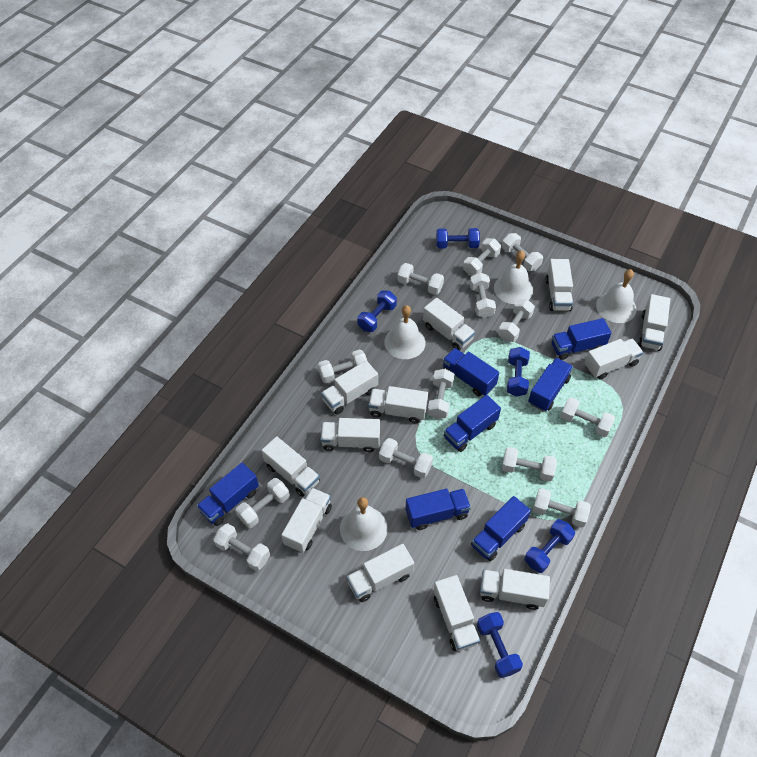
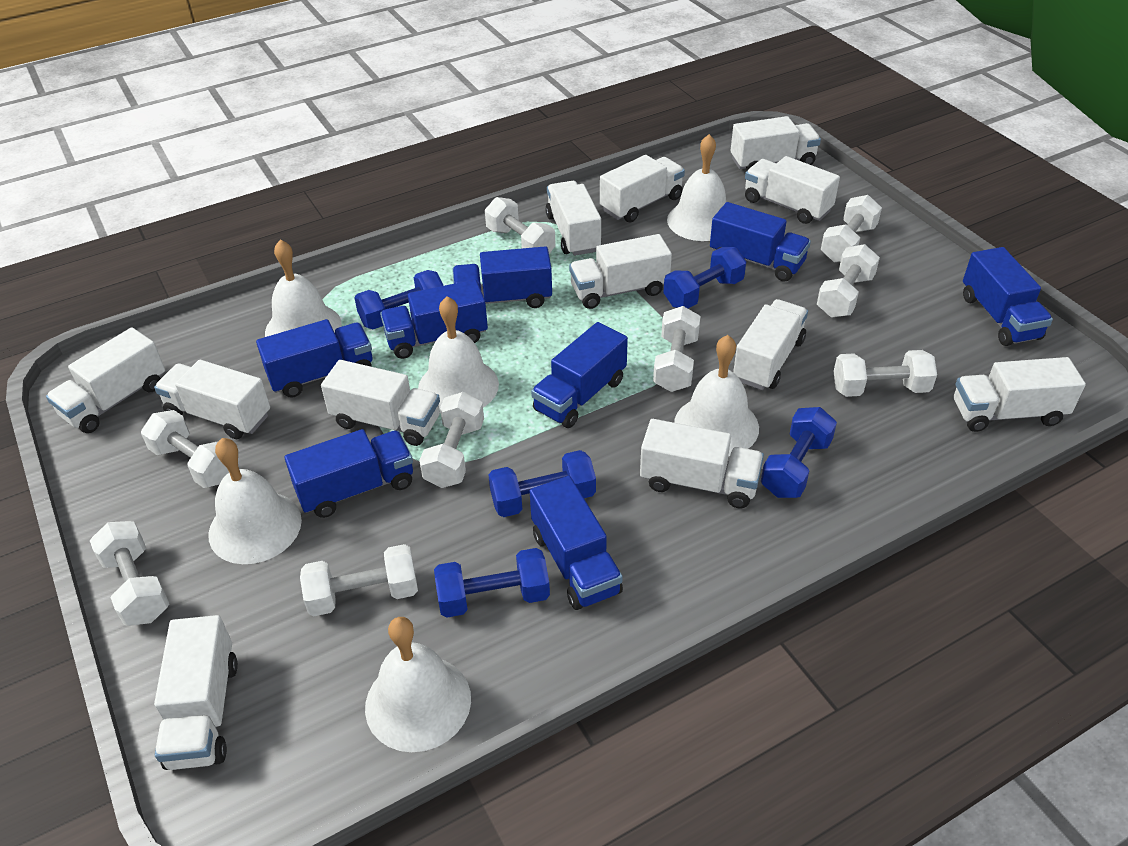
blue truck: [197,463,259,526] [405,489,471,530] [443,348,499,396] [444,395,501,452] [471,496,531,561] [528,358,573,411] [551,318,612,360] = 7 -> [256,319,372,398] [284,429,413,518] [380,279,488,359] [452,246,552,308] [530,476,623,610] [531,322,628,428] [710,202,811,282] [963,247,1053,346] = 8
white bell: [340,497,388,551] [384,305,426,359] [494,250,533,304] [596,269,637,323] = 4 -> [208,438,302,564] [265,240,342,337] [365,617,471,752] [418,296,499,413] [667,134,726,241] [674,335,759,457] = 6
white dumbbell: [213,524,270,571] [236,478,290,528] [318,350,367,384] [379,438,433,478] [397,263,444,295] [427,369,454,419] [463,238,501,276] [470,272,496,318] [498,299,535,342] [502,233,543,271] [502,447,557,481] [533,488,591,528] [561,397,615,437] = 13 -> [90,521,169,626] [141,410,229,488] [300,544,418,616] [419,392,484,488] [485,197,556,253] [653,306,700,392] [817,244,880,317] [821,195,882,262] [833,350,937,397] = 9

